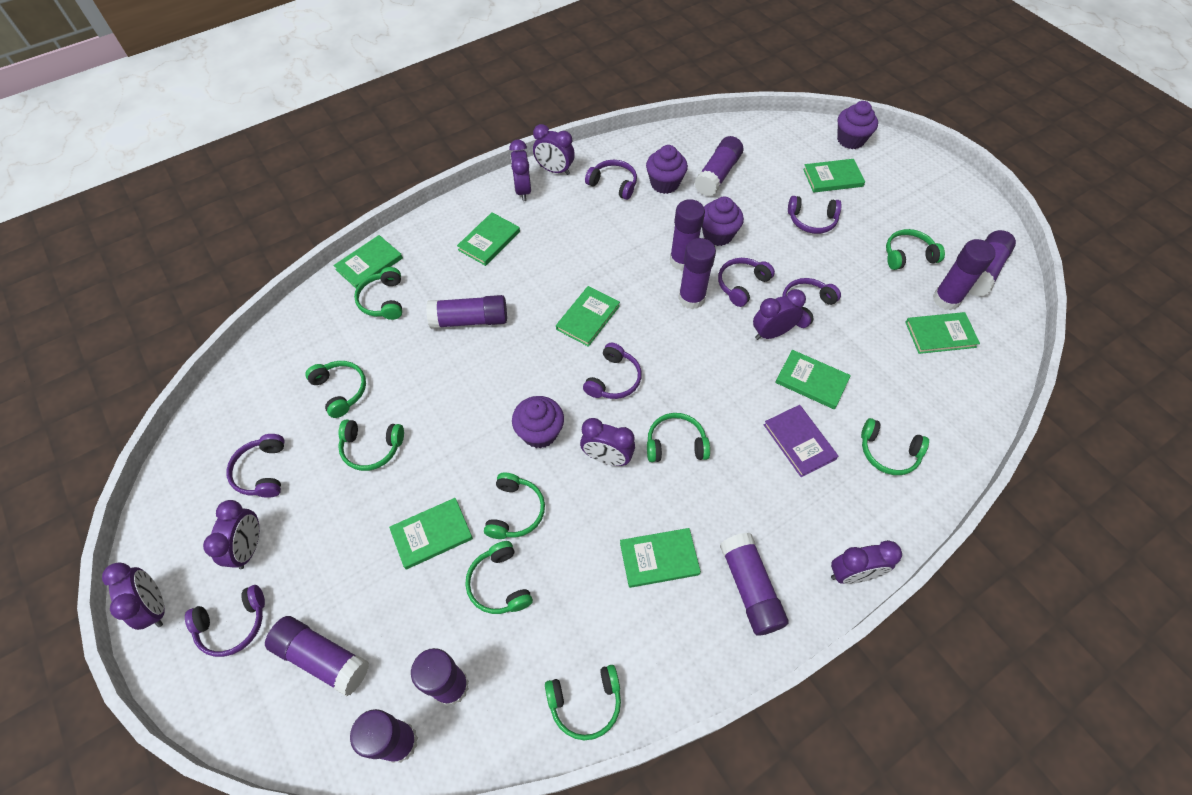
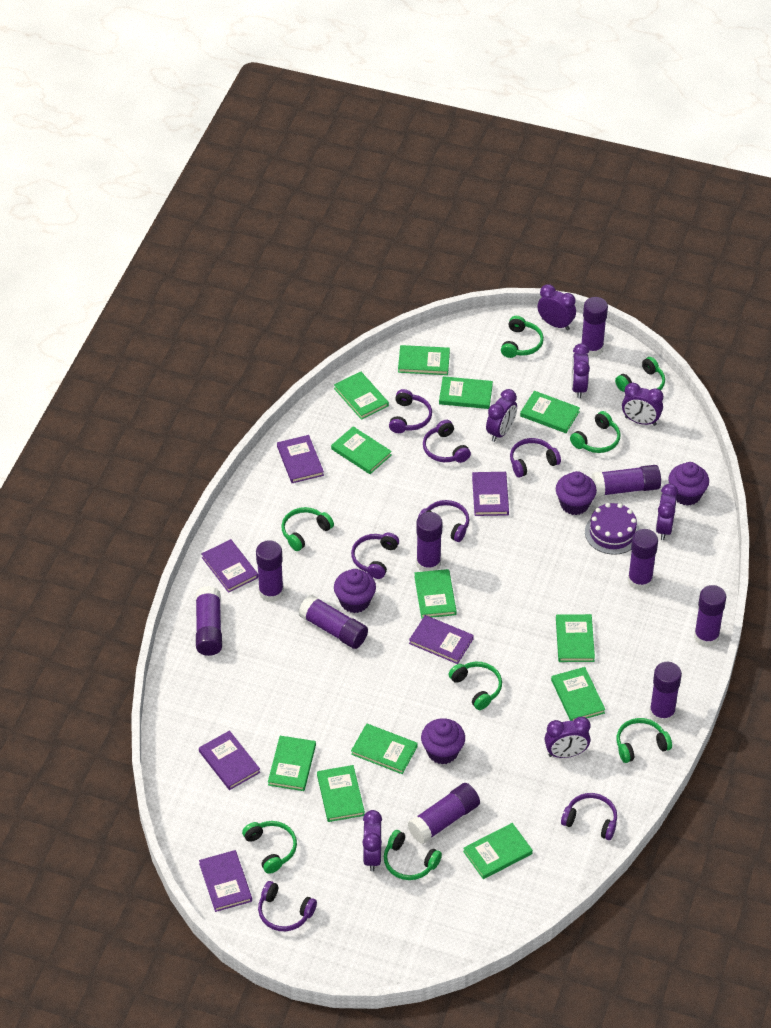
green book: [333,235,403,289] [389,498,473,570] [457,212,520,266] [556,286,620,347] [620,528,701,588] [775,350,851,409] [803,159,865,193] [905,312,980,354] = 8 -> [268,736,316,791] [317,765,365,822] [331,426,392,474] [334,372,389,420] [351,723,418,774] [398,345,450,375] [414,569,457,618] [439,376,493,409] [463,823,533,879] [520,391,580,433] [551,667,605,721] [556,614,595,662] = 12
green headphones: [305,361,366,418] [338,420,404,471] [354,267,402,320] [465,541,533,614] [484,472,545,539] [545,665,621,740] [647,413,710,462] [861,418,929,475] [886,229,945,270] = 9 -> [242,821,297,874] [281,507,334,551] [384,830,442,880] [449,662,502,710] [501,316,544,358] [570,411,621,453] [615,357,665,392] [617,718,672,763] = 8
purple book: [764,405,838,477] = 1 -> [199,730,260,790] [199,850,252,912] [201,539,258,593] [277,435,324,483] [409,615,474,664] [472,472,509,516] = 6
purple cake: none = 0 -> [585,503,640,555] = 1

